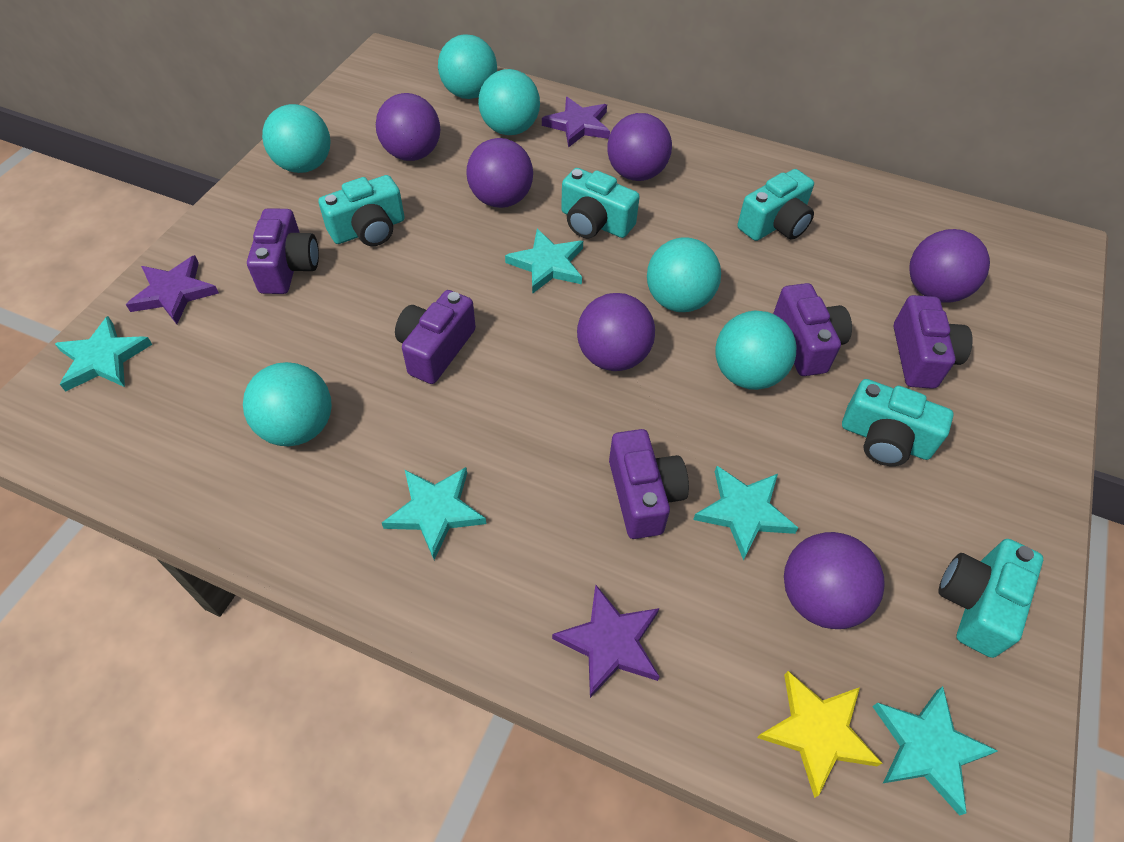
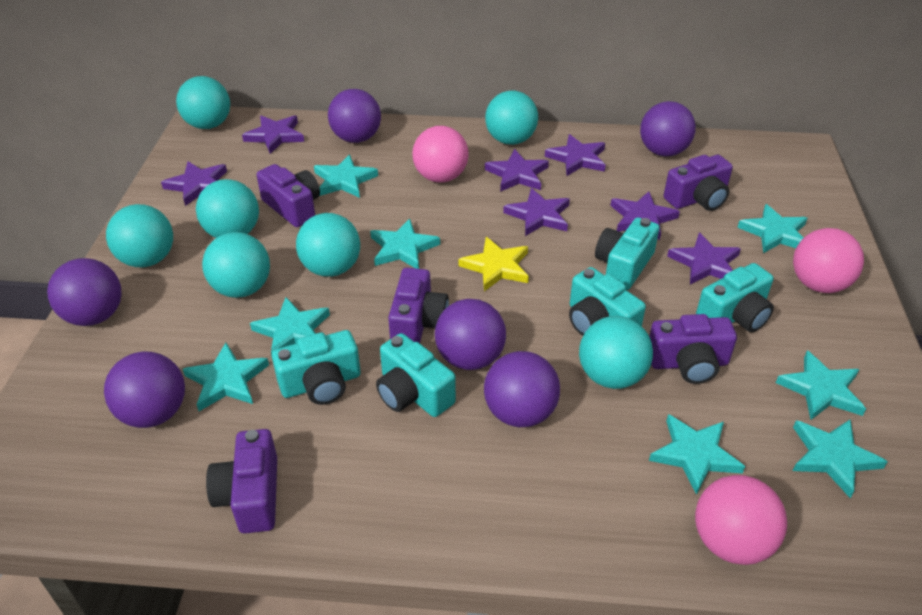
pink ball: none = 0 -> [413,126,469,183] [695,475,787,565] [793,228,864,293] = 3
purple star: [126,255,219,324] [542,97,610,148] [552,584,660,698] = 3 -> [161,161,227,206] [242,115,304,154] [485,149,549,192] [503,188,570,236] [545,134,606,176] [610,191,680,240] [667,233,741,284] = 7
turquoise ball: [243,362,332,446] [262,104,331,173] [438,34,497,99] [478,69,540,135] [647,237,721,312] [715,310,796,390] = 6 -> [106,204,173,267] [176,76,230,129] [196,179,259,238] [202,232,270,298] [296,213,360,277] [485,90,538,145] [579,316,653,389] = 7
turquoise star: [55,316,152,392] [382,467,486,560] [505,229,583,294] [693,466,798,560] [872,686,998,816] = 5 -> [183,343,269,411] [250,297,330,356] [314,154,378,198] [370,219,440,269] [649,414,745,495] [737,204,808,253] [776,351,866,420] [793,419,888,498] = 8

